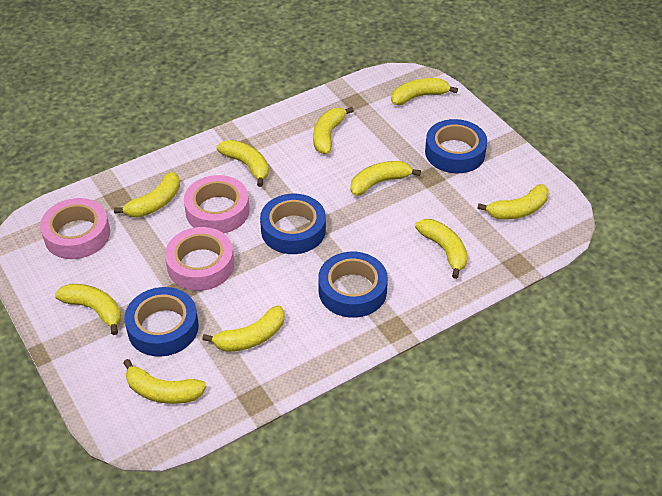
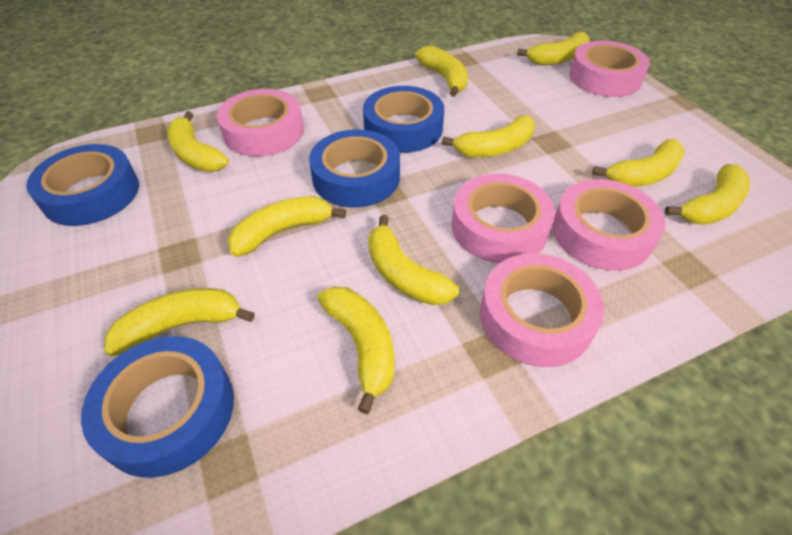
pink tape: [40,198,110,259] [165,227,234,291] [184,175,250,233] = 3 -> [217,89,304,157] [451,174,555,263] [480,253,604,367] [553,179,665,271] [569,41,650,97] = 5

